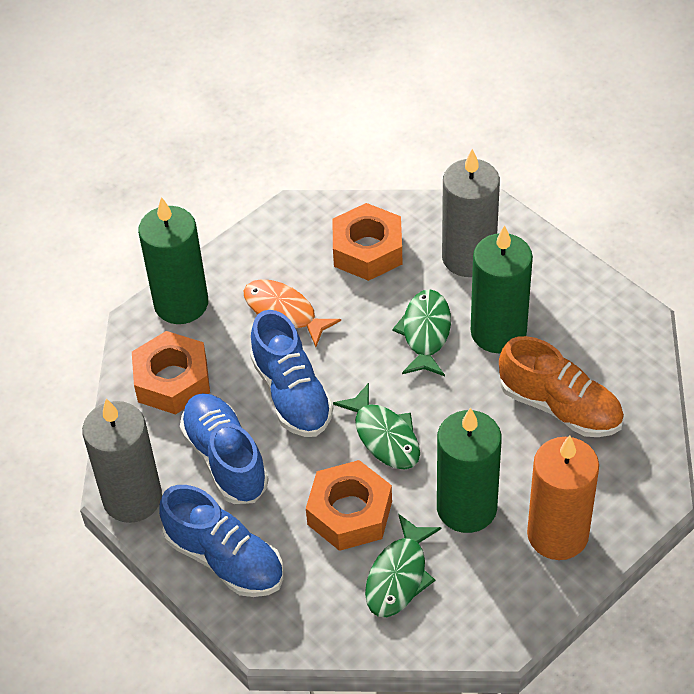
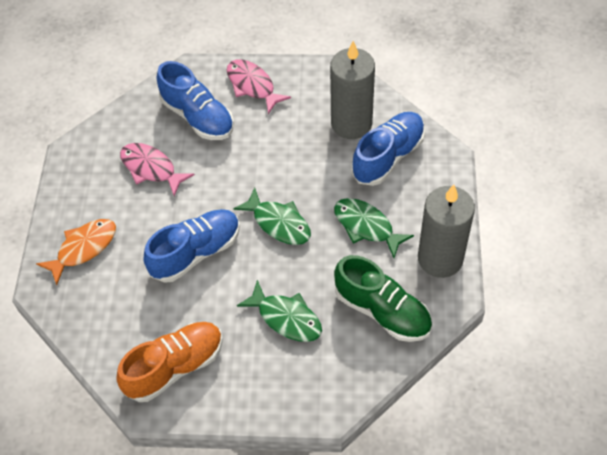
green candle: [138,197,208,324] [437,407,502,533] [471,225,533,353] = 3 -> none = 0
green shoe: none = 0 -> [334,255,432,342] = 1
orange candle: [527,435,599,560] = 1 -> none = 0
orange nut: [132,331,210,414] [306,460,392,551] [333,203,402,281] = 3 -> none = 0
pink fish: none = 0 -> [120,143,195,196] [227,59,291,114] = 2

